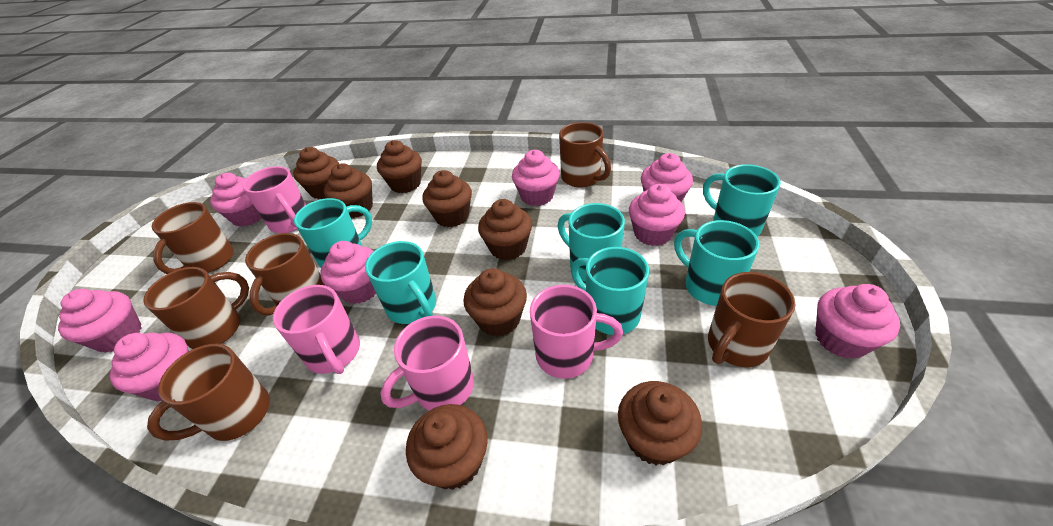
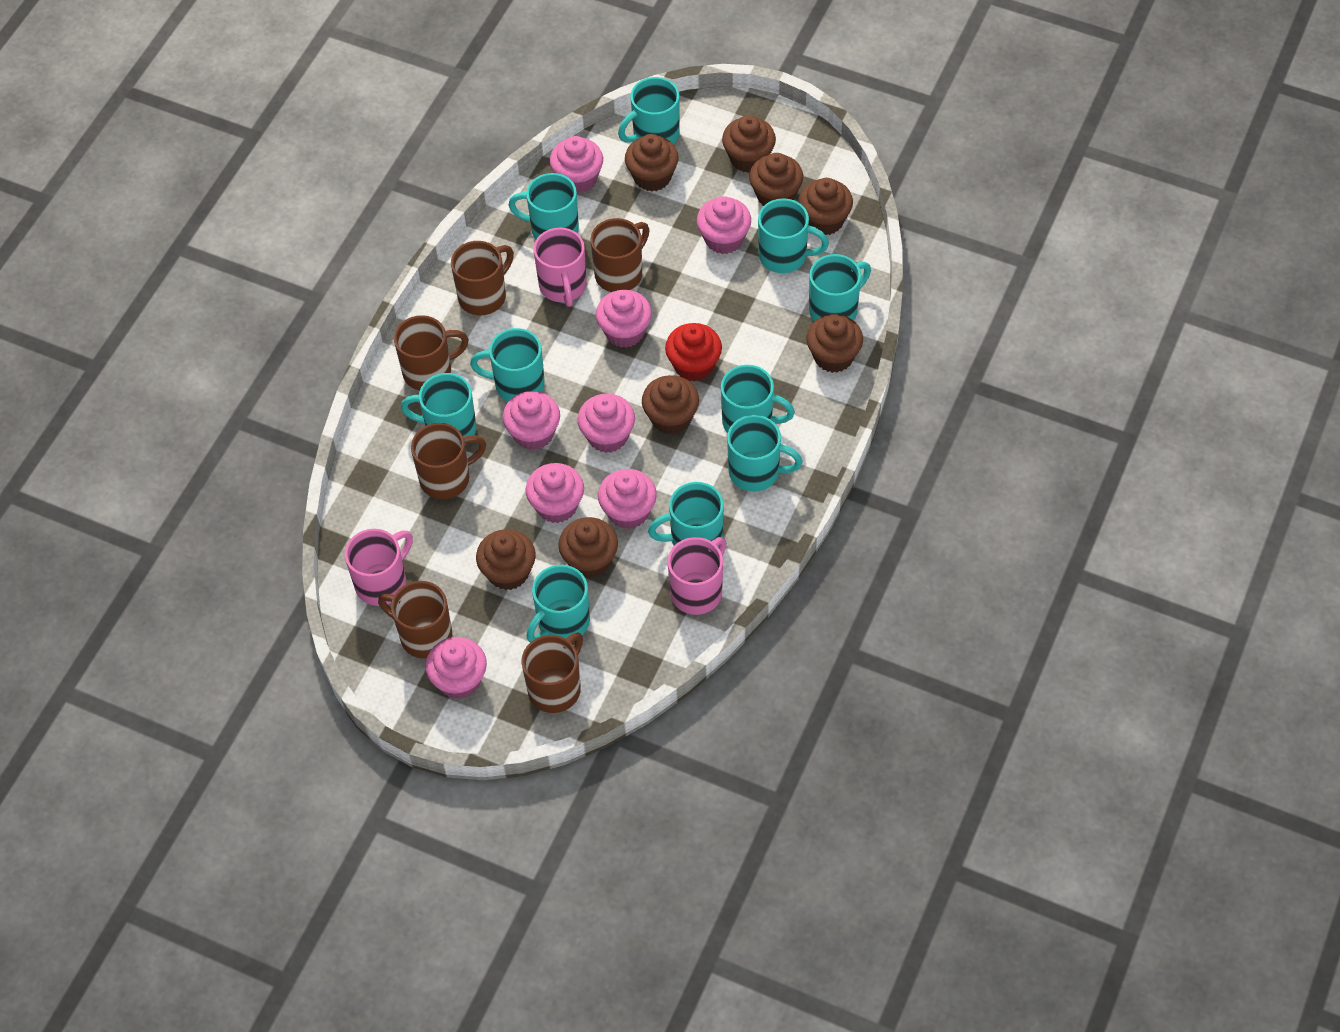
pink mug: [242,166,306,233] [273,285,360,374] [380,316,474,411] [530,285,623,379] = 4 -> [345,529,413,606] [533,228,587,307] [668,537,727,615] = 3
red cupcake: none = 0 -> [665,323,722,382] = 1
turquoise mug: [294,198,372,268] [365,241,436,324] [558,203,625,282] [571,247,649,335] [674,220,759,306] [703,164,781,237] = 6 -> [401,373,476,437] [470,328,545,402] [508,173,579,239] [526,565,590,642] [618,77,680,144] [648,482,724,548] [721,365,795,433] [727,415,803,492] [758,198,829,273] [809,254,871,322] = 10

